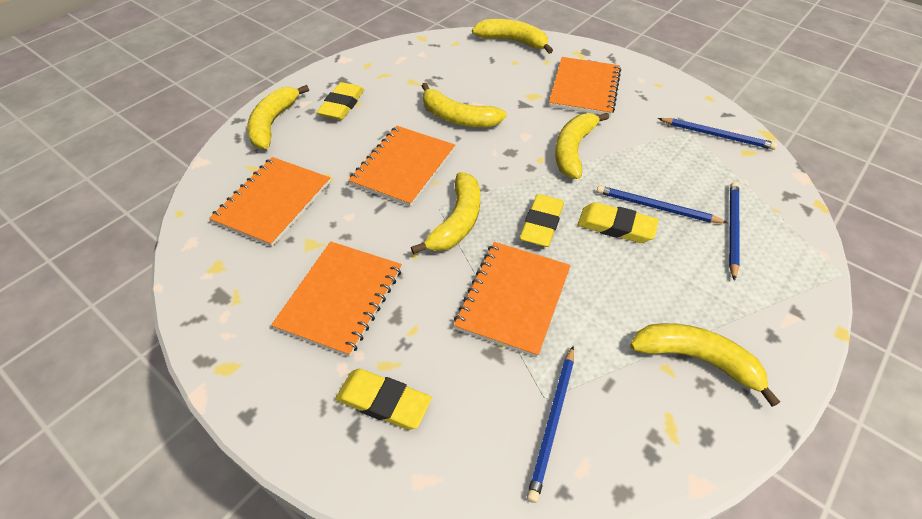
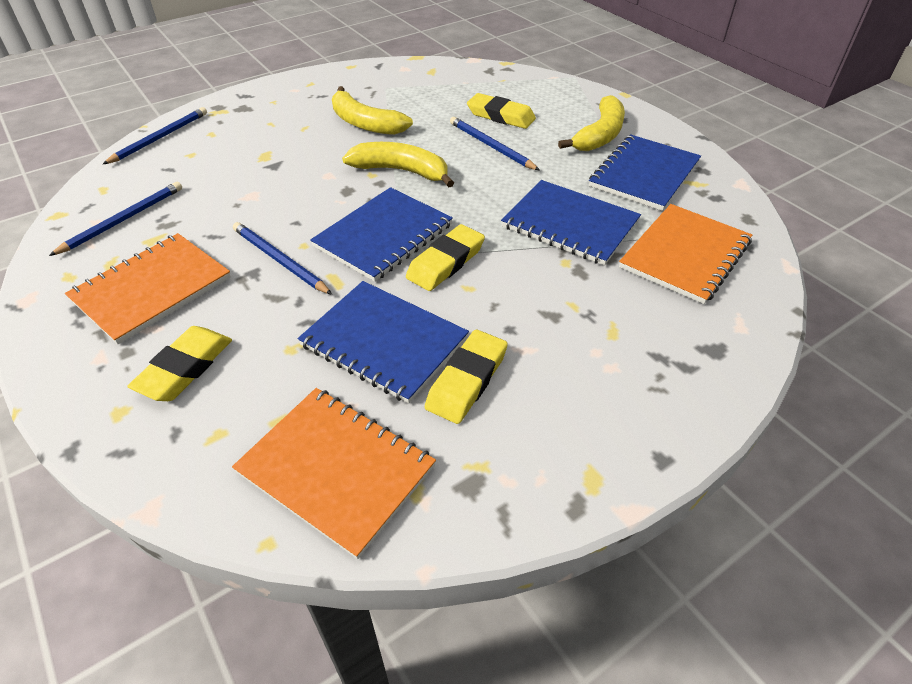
blue notebook: none = 0 -> [298,281,469,403] [310,187,453,282] [501,180,641,265] [589,134,701,211] = 4
orange notebook: [209,157,330,247] [271,241,402,357] [348,126,455,207] [454,242,571,358] [549,57,621,116] = 5 -> [65,233,231,345] [232,388,436,559] [619,204,752,304] = 3
yellow banana: [247,85,309,149] [411,172,480,254] [422,83,507,127] [472,19,553,54] [555,113,609,179] [630,323,780,407] = 6 -> [332,86,413,135] [342,142,454,188] [558,95,625,151] = 3

